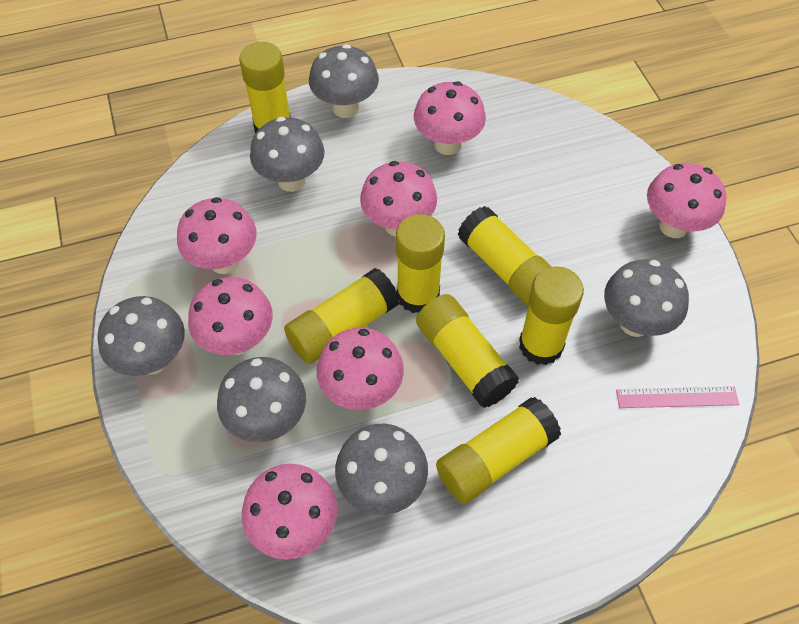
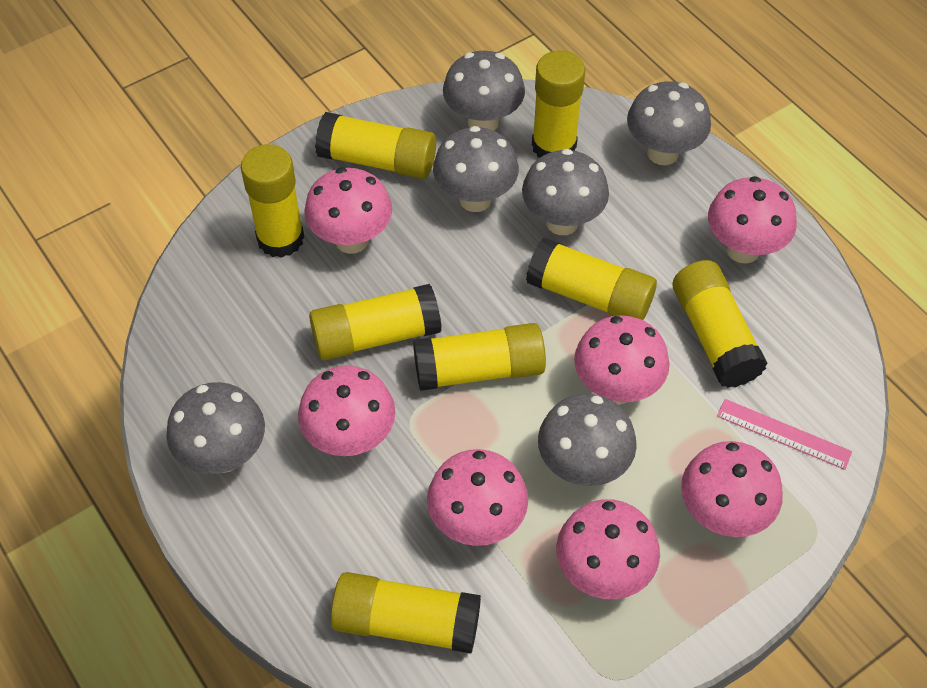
yellow glue stick: [239,42,291,133] [284,268,399,364] [396,214,445,313] [416,294,519,408] [436,397,561,504] [458,206,552,306] [519,266,584,365] = 7 -> [241,144,304,258] [309,284,442,361] [315,112,436,179] [331,572,481,654] [413,323,546,391] [526,238,657,320] [532,50,585,158] [673,260,768,388] = 8

